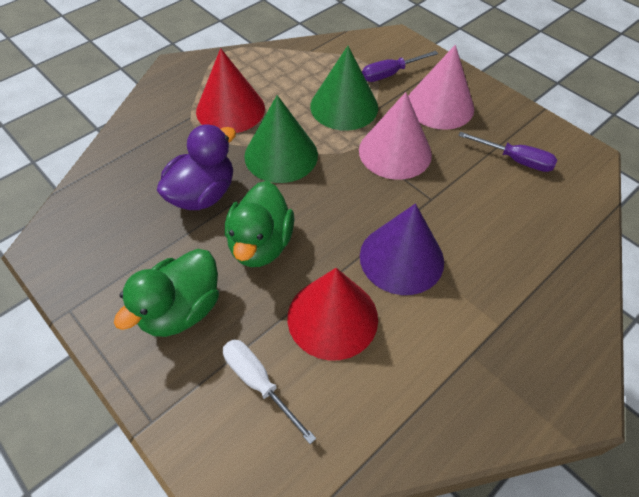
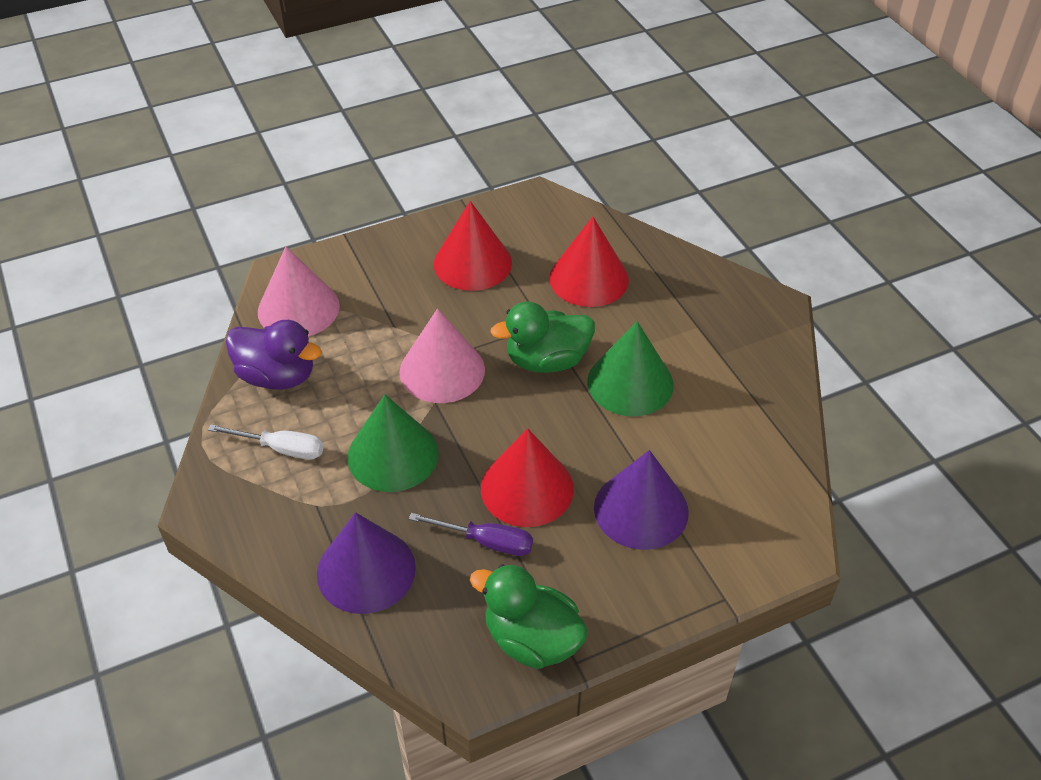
purple cone: [360,204,444,295] = 1 -> [317,512,416,614] [594,450,689,550] = 2
purple screwdriver: [362,51,438,82] [458,132,557,172] = 2 -> [409,513,533,556] = 1
red cone: [196,48,265,133] [287,268,378,360] = 2 -> [434,201,512,291] [481,428,574,527] [549,216,629,307] = 3

